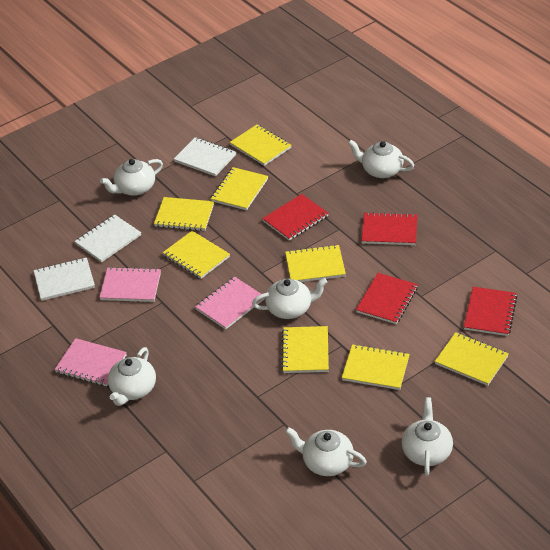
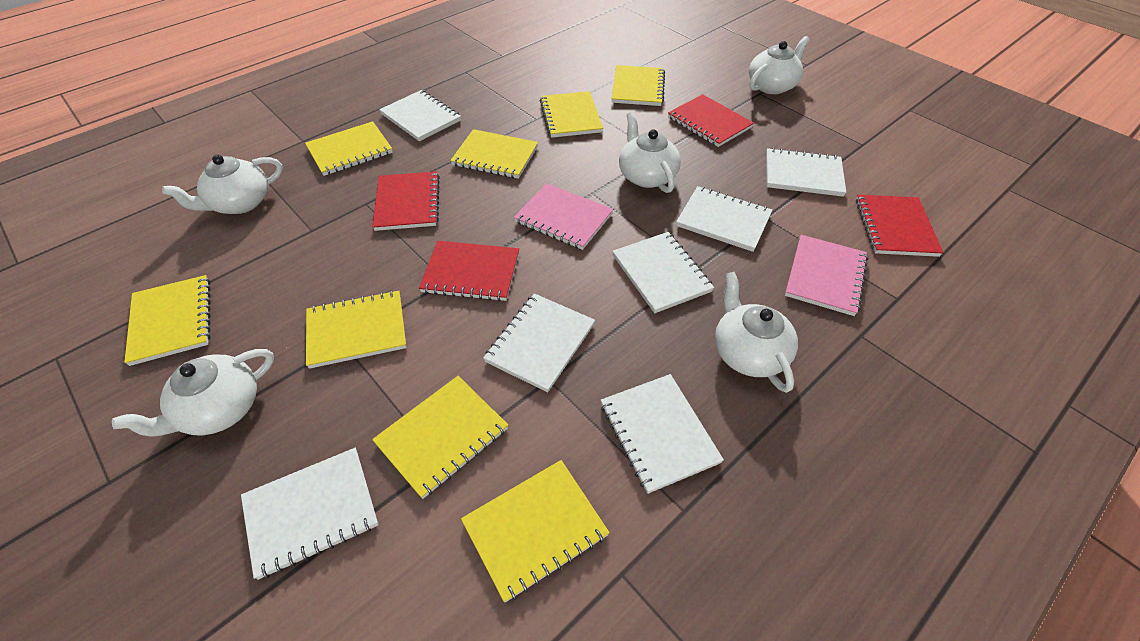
pink notebook: [54,338,127,386] [99,267,161,302] [195,277,265,330] = 3 -> [514,183,613,250] [785,235,868,316] = 2
white notebook: [34,257,95,301] [75,215,141,263] [174,137,236,176] = 3 -> [241,448,379,580] [379,90,461,141] [483,293,595,392] [601,374,724,494] [612,232,714,313] [676,186,772,252] [766,148,846,197] = 7
white teapot: [100,159,163,196] [108,347,156,406] [252,278,327,319] [285,427,367,476] [348,140,414,178] [401,397,453,476] = 6 -> [112,349,274,437] [162,154,283,214] [619,112,681,193] [715,272,798,393] [749,36,810,94] = 5

